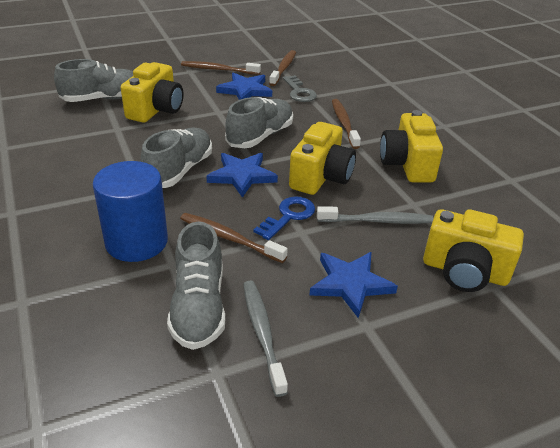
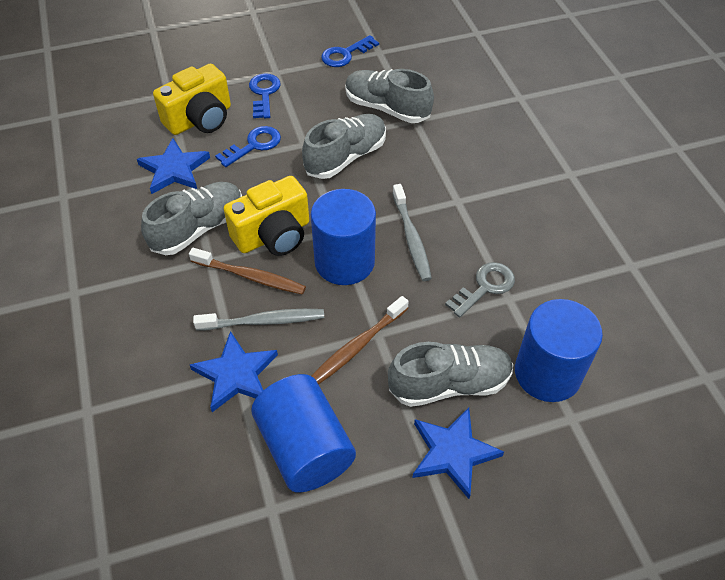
blue cylinder: [93,161,168,262] = 1 -> [251,374,356,492] [311,189,376,285] [515,299,603,402] = 3
blue key: [253,196,315,240] = 1 -> [215,126,281,167] [249,73,281,118] [321,35,379,67] = 3
brown toothbrush: [180,213,288,263] [181,61,261,75] [269,50,296,86] [332,99,361,149] = 4 -> [189,248,306,295] [312,296,409,384] = 2
yellow camera: [121,62,183,123] [289,122,356,195] [380,110,443,182] [423,209,524,292] = 4 -> [153,64,231,135] [224,176,309,256] = 2

